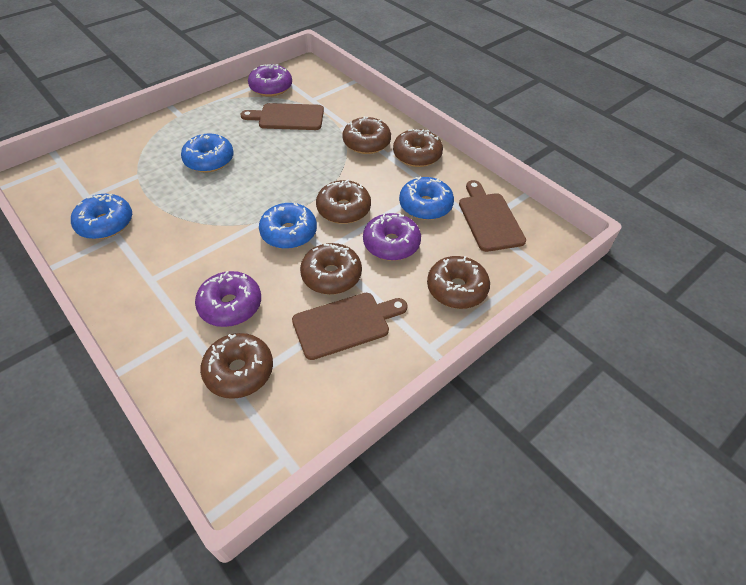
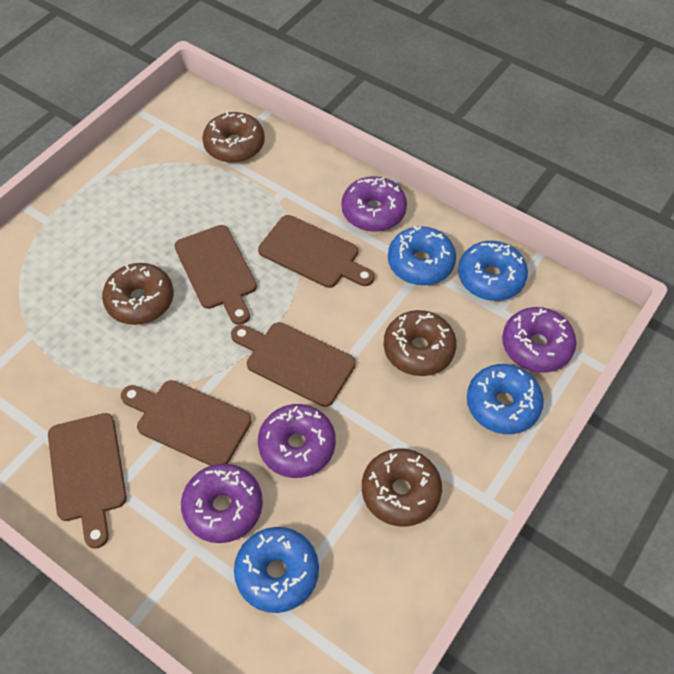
brown cutting board: [241,103,324,130] [292,293,408,360] [459,180,526,252] = 3 -> [48,413,127,549] [121,380,252,466] [174,225,257,325] [231,322,356,407] [258,215,375,288] = 5
brown donut: [200,333,273,399] [300,243,362,295] [316,180,371,224] [342,116,391,154] [393,129,443,167] [427,256,490,309] = 6 -> [102,263,174,325] [202,112,265,163] [362,448,442,527] [384,310,457,376] = 4
purple donut: [195,271,261,327] [248,64,292,96] [363,213,421,261] = 3 -> [181,463,263,543] [258,404,336,478] [342,176,407,232] [502,307,576,373] = 4

